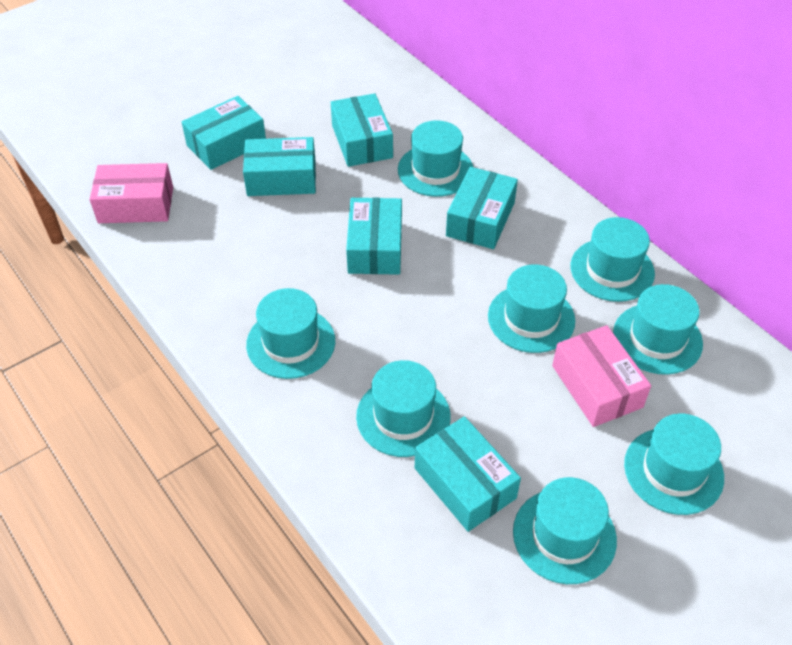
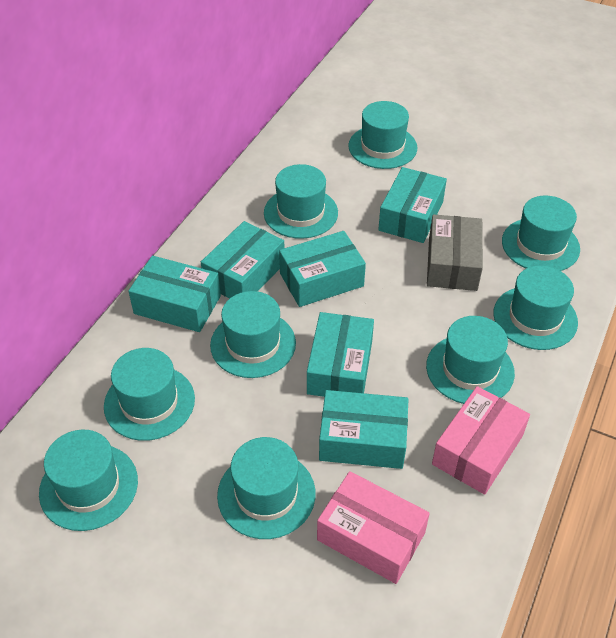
grey box: none = 0 -> [427,214,483,291] = 1
turquoise hat: [246,288,335,379] [356,360,451,457] [398,120,473,197] [488,265,575,353] [513,477,617,584] [570,217,655,302] [613,284,703,375] [624,414,724,515] = 8 -> [39,430,138,531] [104,348,195,441] [210,291,296,378] [217,437,315,539] [264,164,338,239] [348,101,418,169] [426,316,515,404] [493,266,578,350] [502,196,580,271] = 9

